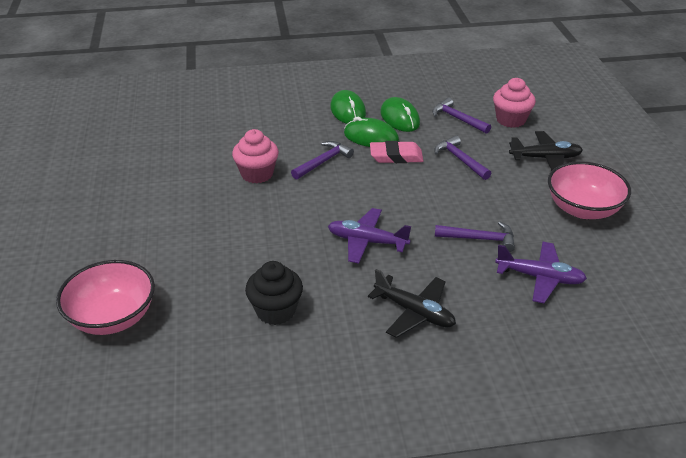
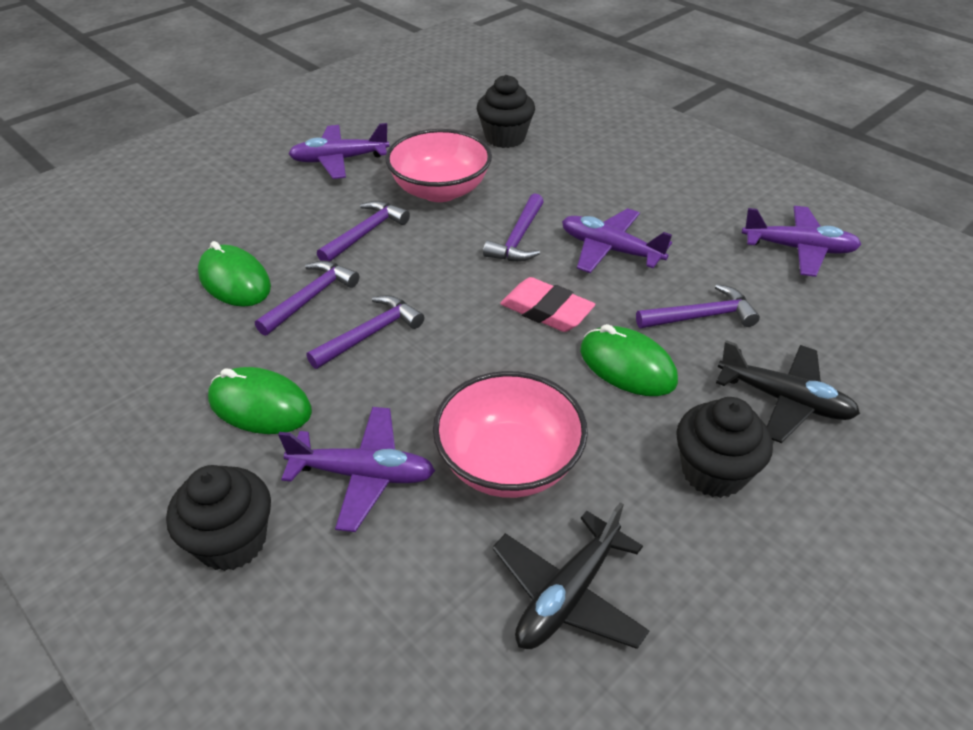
black cupcake: [245,261,303,325] = 1 -> [166,465,271,571] [477,75,535,148] [676,397,773,498] = 3
pink cupcake: [232,129,279,183] [493,78,536,128] = 2 -> none = 0
purple hammer: [291,141,354,179] [432,98,491,134] [434,136,491,180] [435,222,515,252] = 4 -> [255,261,359,336] [306,295,424,369] [317,201,410,261] [483,193,544,262] [636,284,760,328] = 5
purple plane: [328,208,411,264] [495,242,587,303] = 2 -> [278,407,435,532] [289,123,390,179] [562,208,672,273] [742,206,862,277] = 4

